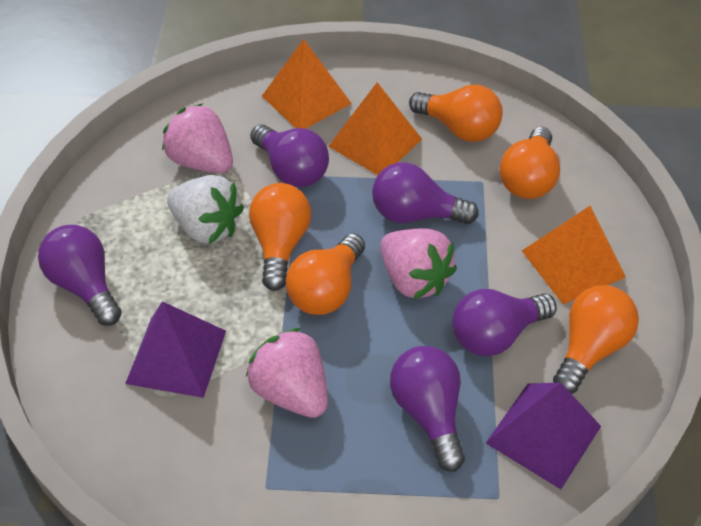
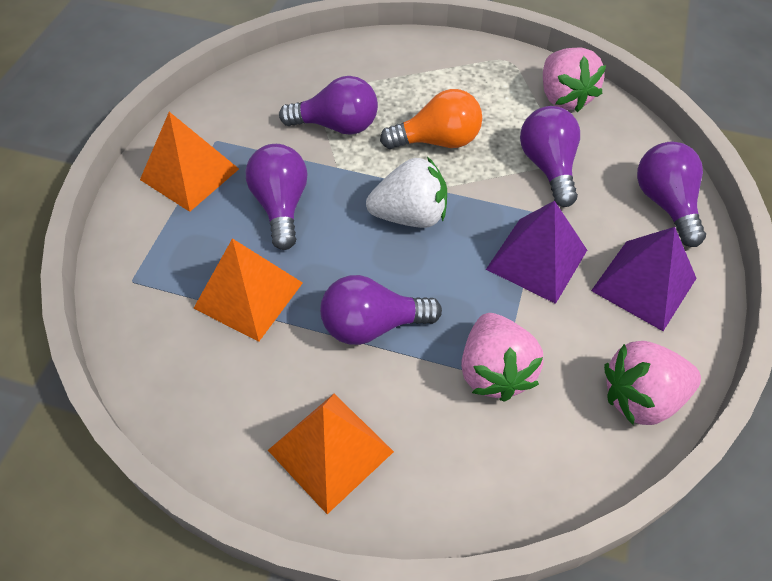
orange light bulb: [249,183,311,291] [286,233,365,315] [409,85,503,142] [499,127,560,199] [553,285,639,394] = 5 -> [380,89,482,149] = 1

